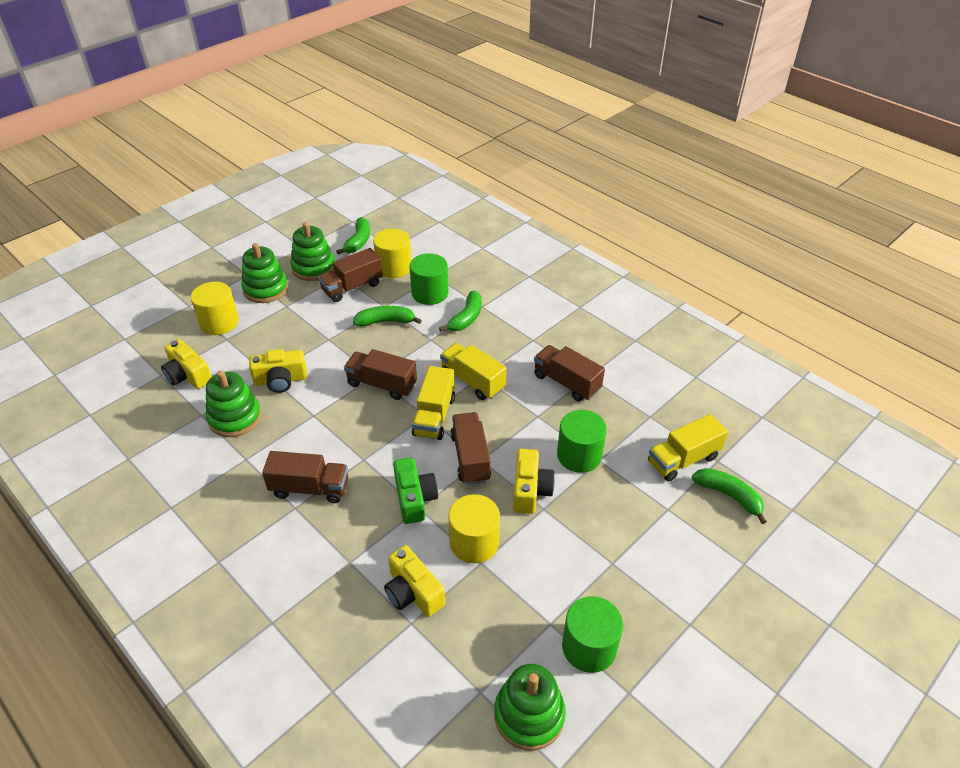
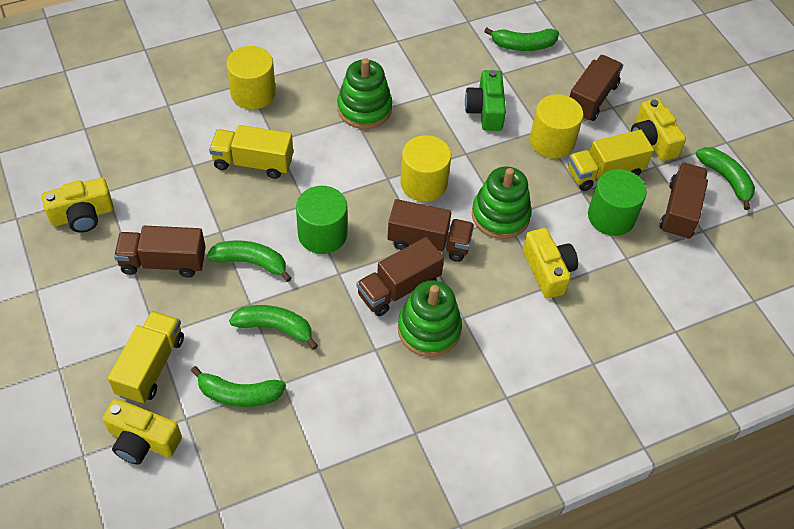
green banana: [336,217,370,255] [353,306,422,326] [439,291,482,332] [692,468,767,524] = 4 -> [191,366,286,407] [207,240,292,282] [229,305,318,350] [484,28,559,51] [696,147,755,210] = 5
green cylinder: [410,253,448,305] [557,410,607,473] [562,596,623,673] = 3 -> [296,186,347,254] [588,169,647,236] = 2
green stacking toy: [206,371,262,437] [241,243,288,303] [290,222,335,281] [494,664,566,751] = 4 -> [337,58,392,129] [398,280,462,357] [472,167,532,239] = 3

